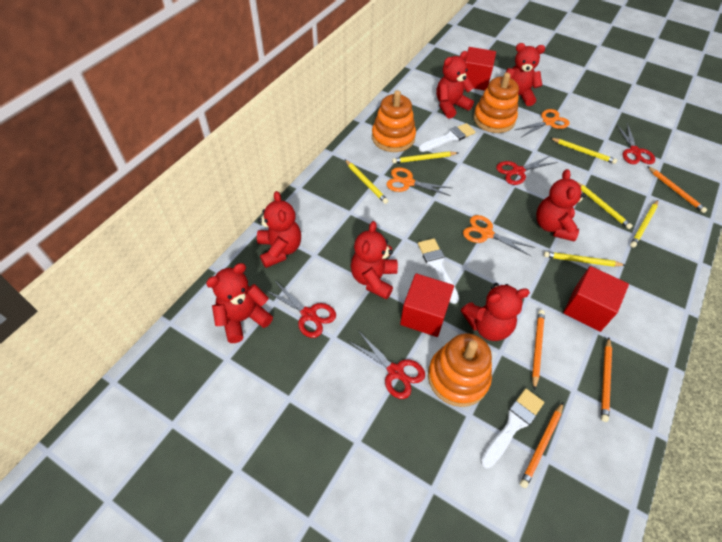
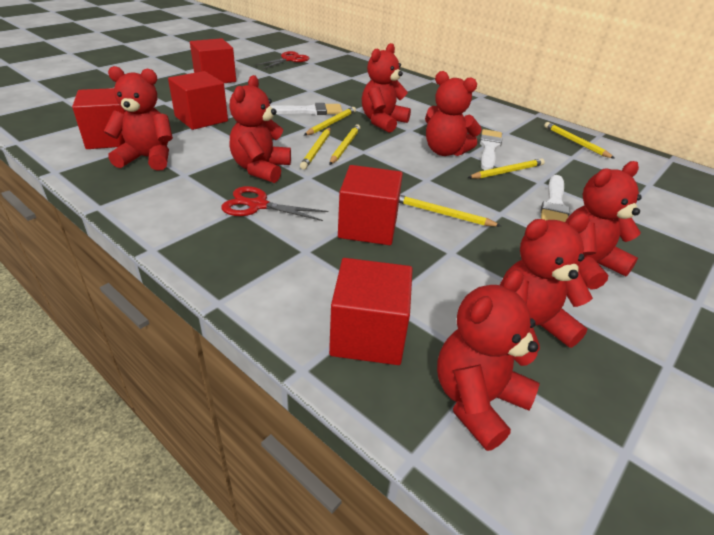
orange pencil: [520,403,563,488] [532,310,545,391] [601,338,612,422] [647,166,707,213] = 4 -> none = 0
orange scissors: [386,167,452,196] [463,215,535,256] [515,109,570,137] = 3 -> none = 0
orange stacking toy: [372,90,416,152] [428,333,492,407] [473,73,519,133] = 3 -> none = 0
red cube: [400,273,454,337] [465,47,496,91] [563,266,629,332] = 3 -> [72,88,126,149] [168,71,228,130] [190,38,236,83] [329,258,413,365] [338,165,403,245] = 5
red scissors: [265,281,336,338] [348,331,425,399] [496,156,558,185] [616,123,655,164] = 4 -> [221,186,328,221] [255,51,309,69] = 2

